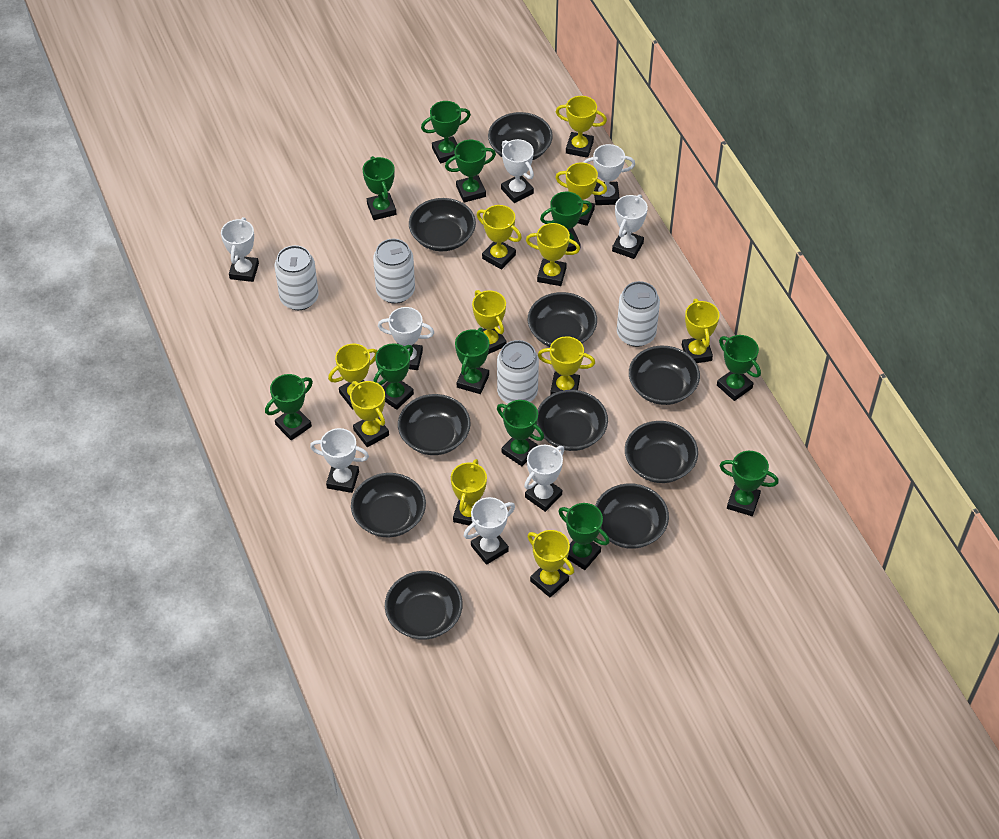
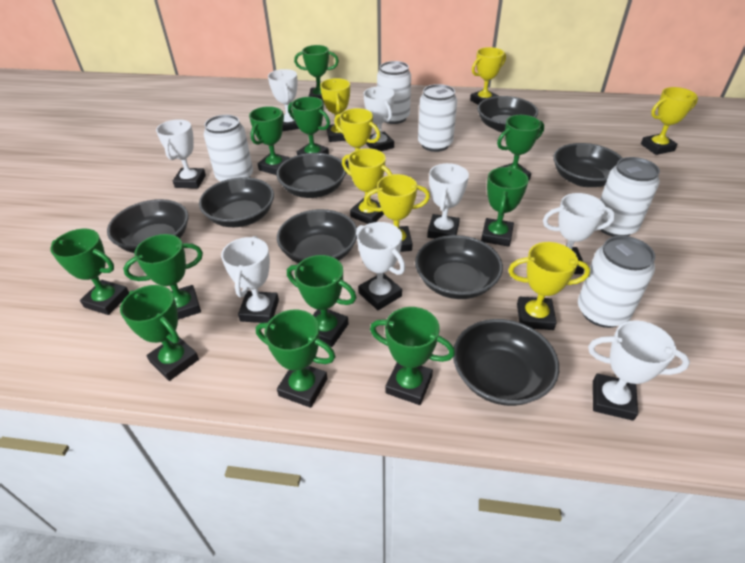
black bowl: [351,473,426,537] [385,571,463,640] [398,394,470,455] [409,198,476,251] [488,112,553,160] [528,292,597,347] [537,390,608,451] [595,483,669,549] [625,421,698,483] [629,346,700,405] = 10 -> [107,199,189,253] [199,177,274,227] [276,153,346,198] [277,209,357,263] [415,235,503,299] [453,319,559,406] [477,96,538,132] [553,143,622,187] = 8
white can: [275,245,318,310] [373,239,415,304] [497,340,539,404] [617,281,660,347] = 4 -> [204,115,253,181] [377,61,411,124] [418,84,457,152] [578,236,655,328] [598,157,660,237] = 5
yellow trophy: [328,344,378,410] [350,381,389,447] [451,459,487,525] [472,290,507,354] [477,205,522,270] [526,223,580,286] [527,530,574,597] [538,336,595,395] [555,163,607,226] [556,96,607,158] [682,299,719,363] = 11 -> [320,78,350,142] [334,108,380,173] [342,148,393,224] [364,174,430,252] [470,47,506,105] [508,242,590,330] [641,87,698,155] = 7

